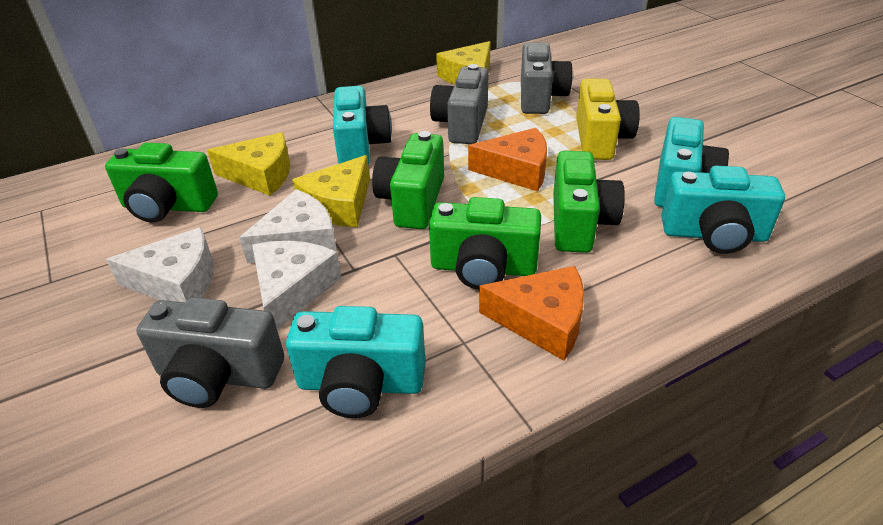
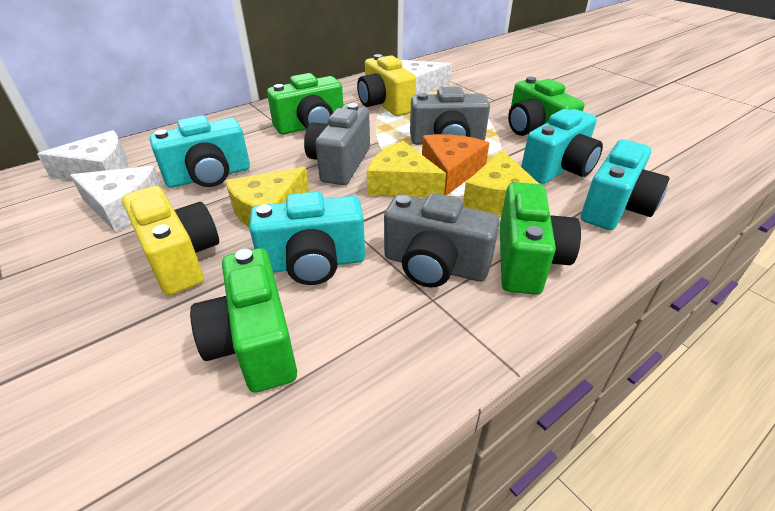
orange cheese: [468,128,547,191] [479,266,584,361] = 2 -> [422,134,489,195] = 1
yellow camera: [576,79,640,160] = 1 -> [122,186,219,296] [357,54,416,116] = 2

